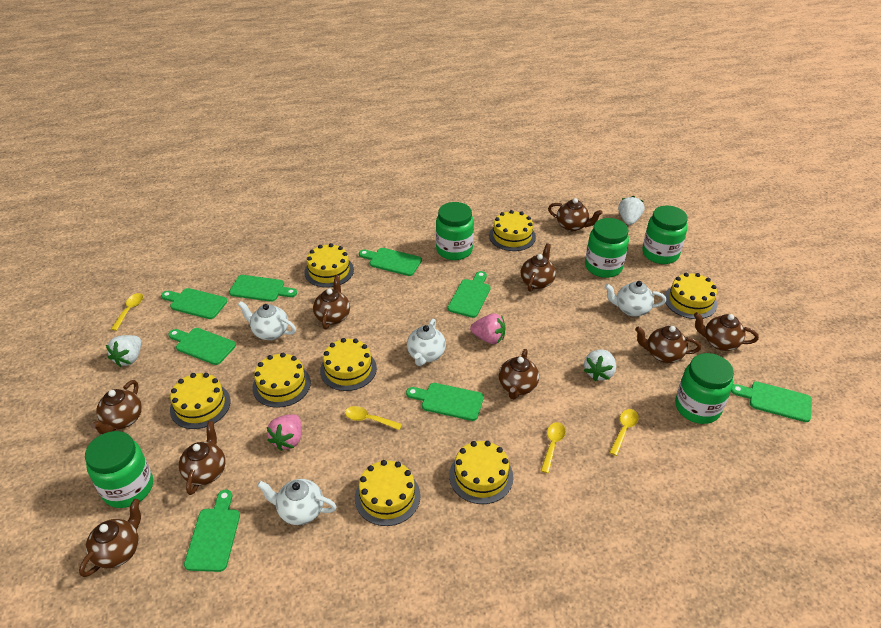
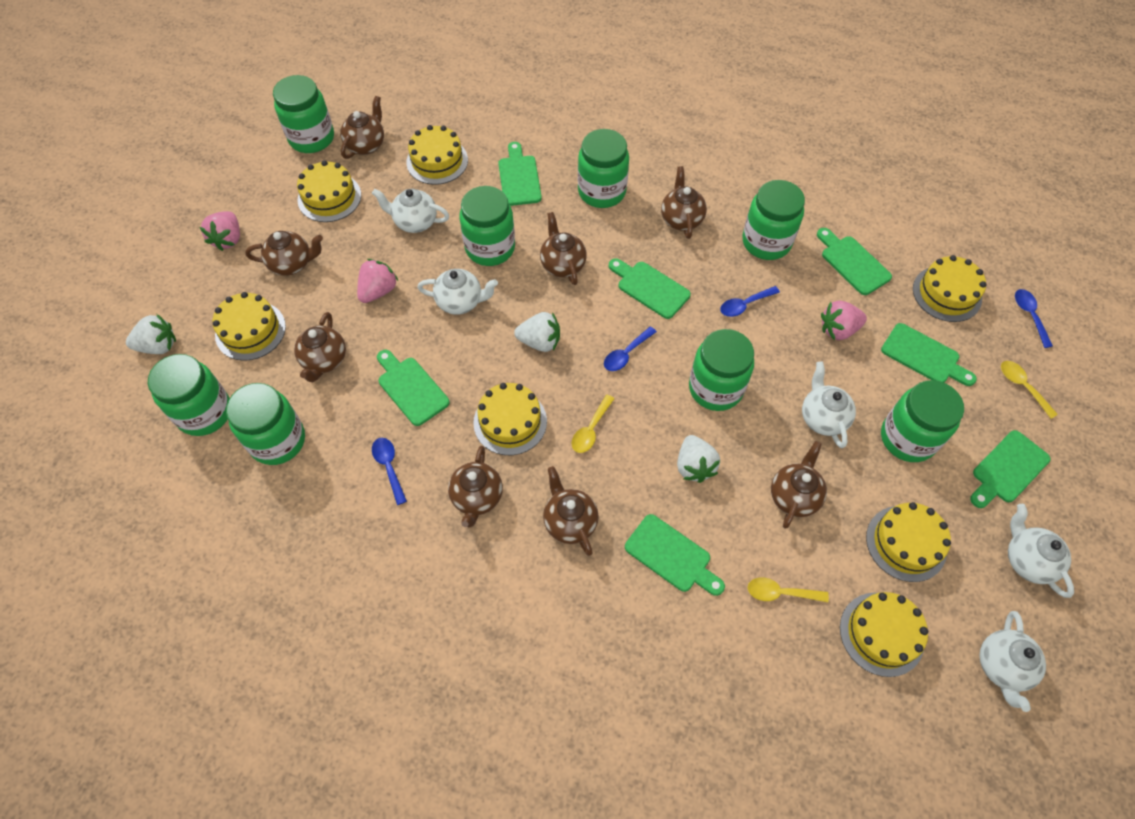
blue spoon: none = 0 -> [372,438,407,505] [604,326,657,371] [720,286,780,317] [1015,289,1053,348] = 4
brown teapot: [79,499,141,577] [91,380,142,434] [179,421,225,495] [313,275,350,329] [499,349,539,399] [521,243,556,292] [548,198,603,231] [635,326,701,363] [694,312,759,351] = 9 -> [245,231,323,276] [294,312,346,382] [340,96,384,159] [448,446,503,527] [540,212,587,285] [543,466,599,556] [661,166,707,239] [771,441,827,529] = 8
green cutting board: [161,288,228,319] [168,328,236,365] [184,490,240,572] [229,275,297,302] [359,248,422,276] [406,383,484,421] [448,271,491,318] [731,382,812,422] = 8 -> [377,350,450,426] [498,142,542,206] [609,258,691,319] [625,514,725,596] [817,228,892,295] [881,323,977,386] [970,430,1050,508] = 7
green jar: [85,431,153,508] [436,202,474,260] [585,218,629,278] [642,206,688,264] [675,353,734,424] = 5 -> [148,354,230,436] [226,383,305,465] [273,75,334,153] [460,186,515,266] [578,129,629,208] [689,329,754,411] [742,180,805,260] [881,380,964,462] = 8
pink strawberry: [267,414,302,451] [470,314,506,344] = 2 -> [200,211,240,251] [357,259,398,303] [821,301,867,340] = 3
white teapot: [238,301,296,340] [257,479,337,525] [407,319,446,366] [605,281,666,317] = 4 -> [372,189,449,233] [417,269,498,315] [802,362,856,448] [979,611,1046,712] [1008,504,1074,598] = 5
yellow cake: [170,373,230,429] [252,353,311,408] [304,243,354,288] [320,338,377,391] [355,460,421,526] [449,441,513,504] [489,210,536,251] [665,273,717,319] = 8 -> [213,292,286,361] [297,160,361,222] [406,125,468,185] [473,383,547,455] [840,592,928,677] [866,502,951,582] [913,255,987,322] = 7
yellow spoon: [111,293,143,331] [345,406,402,430] [541,422,566,473] [609,409,639,456] = 4 -> [572,395,614,453] [747,578,829,602] [1001,361,1058,419] = 3

